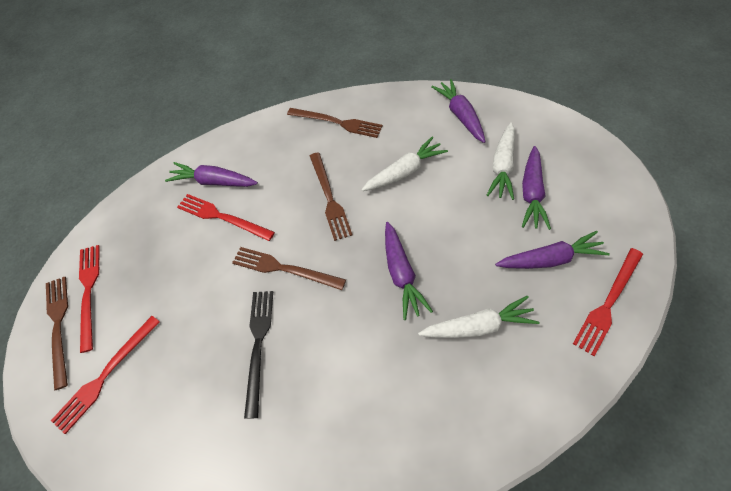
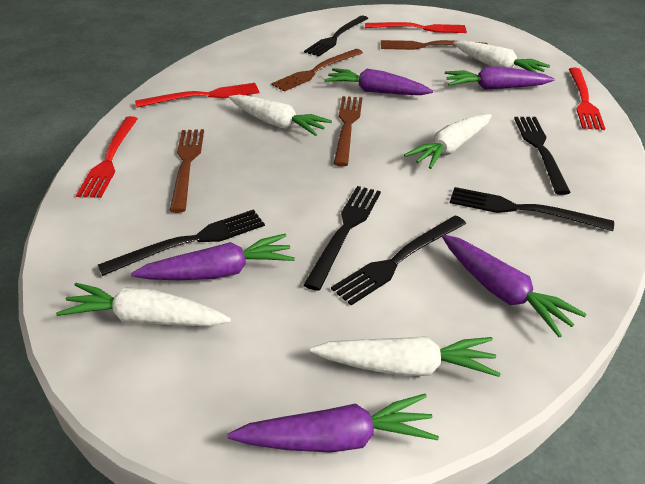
black fork: [244,291,273,419] = 1 -> [98,209,265,276] [304,16,368,56] [304,186,381,291] [331,215,466,305] [450,187,614,231] [514,117,571,195] = 6
white carrot: [361,136,448,191] [418,296,539,338] [487,122,515,200] = 3 -> [56,283,231,326] [229,95,332,136] [310,336,501,377] [404,114,492,169] [453,41,550,72] = 5

